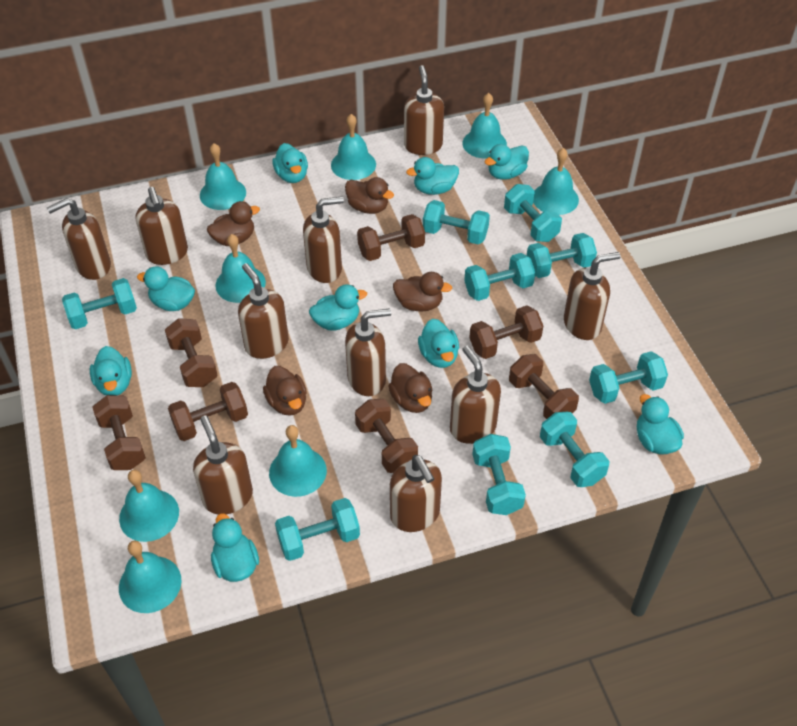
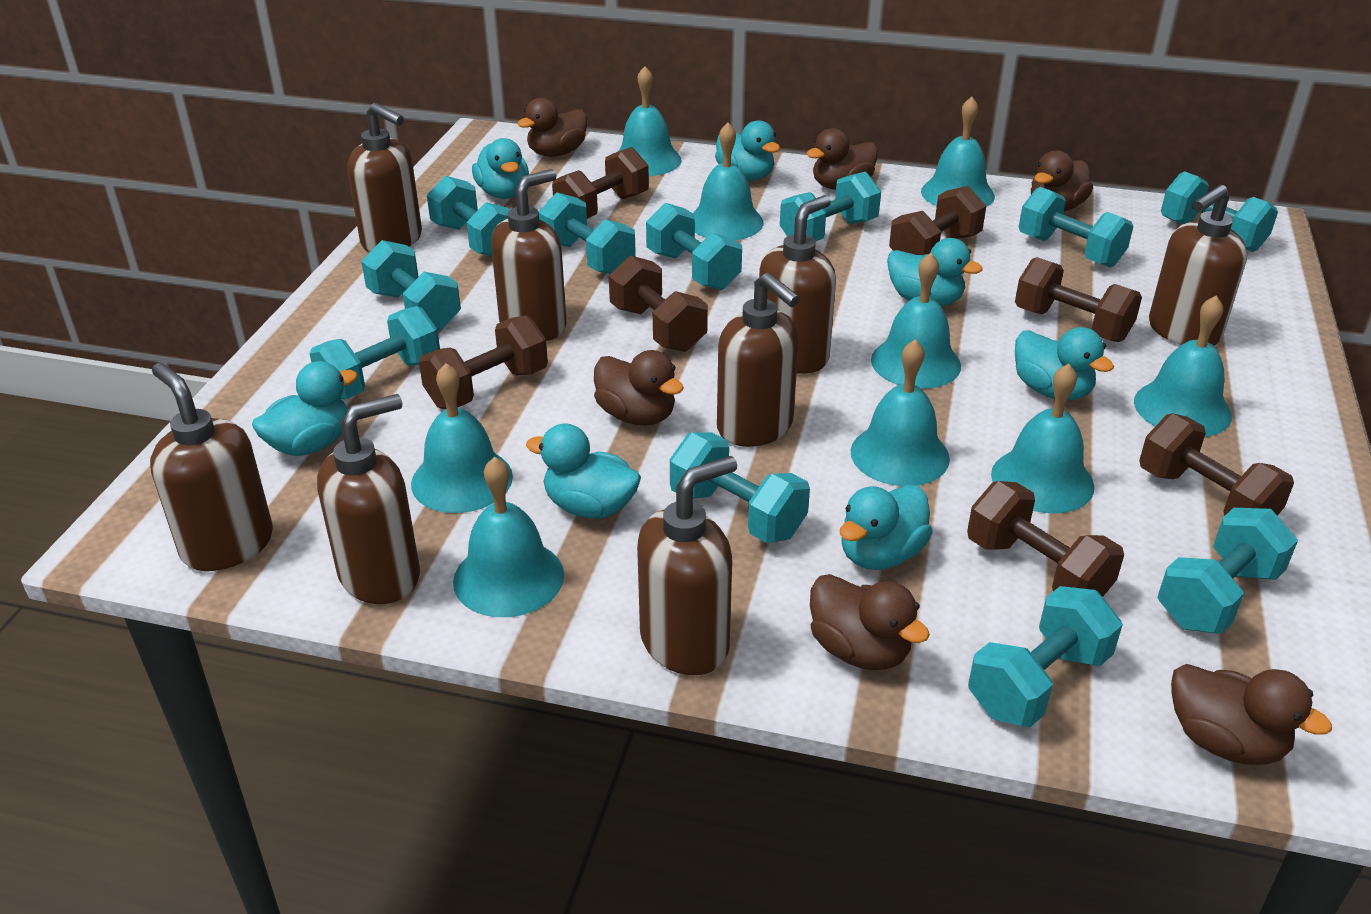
brown duck: [207,201,260,246] [263,366,307,416] [345,177,394,214] [388,363,432,413] [393,272,452,312] = 5 -> [517,98,587,157] [594,350,684,425] [806,128,878,190] [810,574,930,670] [1031,150,1093,212] [1171,664,1332,765] = 6
brown soap dispenser: [47,198,111,280] [136,187,188,265] [193,415,253,515] [238,263,289,359] [303,196,344,283] [345,308,391,396] [390,455,442,532] [404,65,444,155] [450,346,501,444] [564,252,620,340] = 10 -> [150,363,273,571] [317,394,420,604] [347,103,422,252] [491,169,567,341] [637,456,737,675] [717,273,800,447] [759,195,836,374] [1149,185,1247,346] = 8
turquoise bell: [119,470,179,542] [119,540,181,613] [200,143,246,210] [215,234,266,303] [269,425,327,497] [331,114,376,180] [462,93,507,159] [533,148,579,215] = 8 -> [411,363,513,513] [453,457,564,617] [618,66,682,176] [693,123,763,240] [851,339,950,486] [871,253,961,389] [921,97,995,207] [991,363,1094,514] [1134,295,1232,437] = 9
turquoise duck: [90,346,132,396] [137,266,195,311] [211,513,259,582] [272,143,308,183] [309,284,367,331] [406,157,459,195] [418,319,459,368] [485,144,529,180] [637,394,684,454] = 9 -> [252,361,358,456] [472,138,529,199] [526,423,641,519] [715,120,780,181] [840,485,932,570] [887,238,983,306] [1015,327,1114,400] = 7
turquoise dumbbell: [62,278,137,329] [275,498,360,561] [423,200,490,245] [464,253,535,301] [472,434,526,515] [504,184,562,242] [527,233,597,278] [540,412,609,487] [589,351,668,404] = 9 -> [310,306,440,400] [361,240,461,331] [427,176,510,256] [539,192,636,274] [646,203,742,290] [670,432,810,543] [780,171,881,242] [968,586,1123,727] [1019,187,1133,267] [1158,508,1298,634] [1161,171,1278,252] = 11

